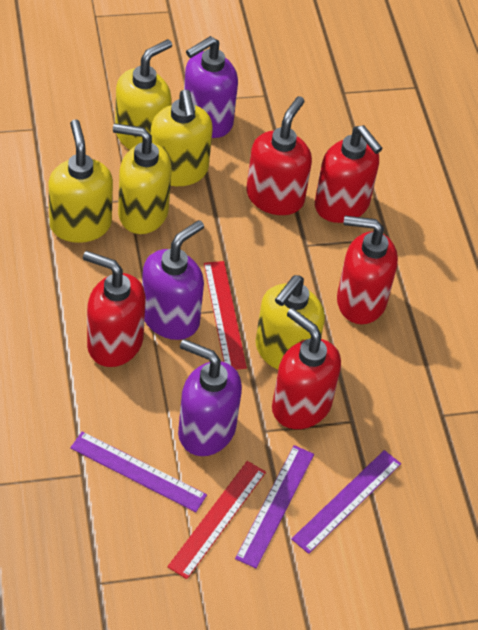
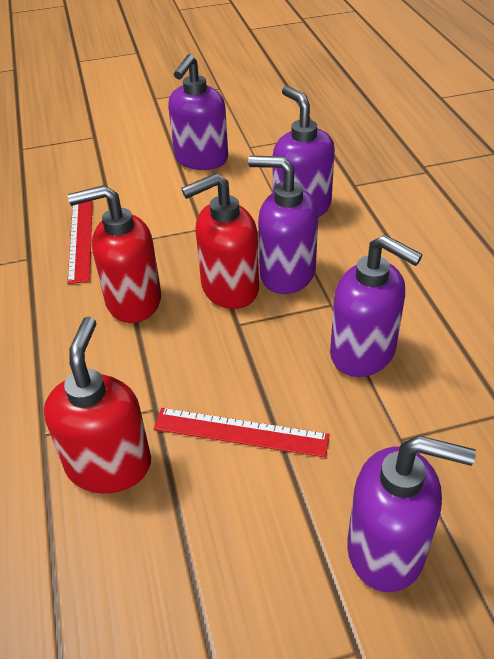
purple ruler: [70,431,207,512] [235,445,314,568] [292,450,401,554] = 3 -> none = 0
purple soap dispenser: [142,220,204,340] [178,339,242,456] [184,36,238,138] = 3 -> [168,54,228,170] [248,156,318,294] [273,86,335,217] [330,235,423,377] [347,436,476,592] = 5
red soap dispenser: [83,251,146,367] [246,96,312,215] [272,308,341,429] [315,125,383,223] [337,216,398,324] = 5 -> [44,317,151,493] [68,185,161,323] [181,173,259,309] = 3
yellow soap dispenser: [49,120,113,243] [113,123,172,234] [115,39,172,150] [151,90,213,186] [255,275,325,369] = 5 -> none = 0

